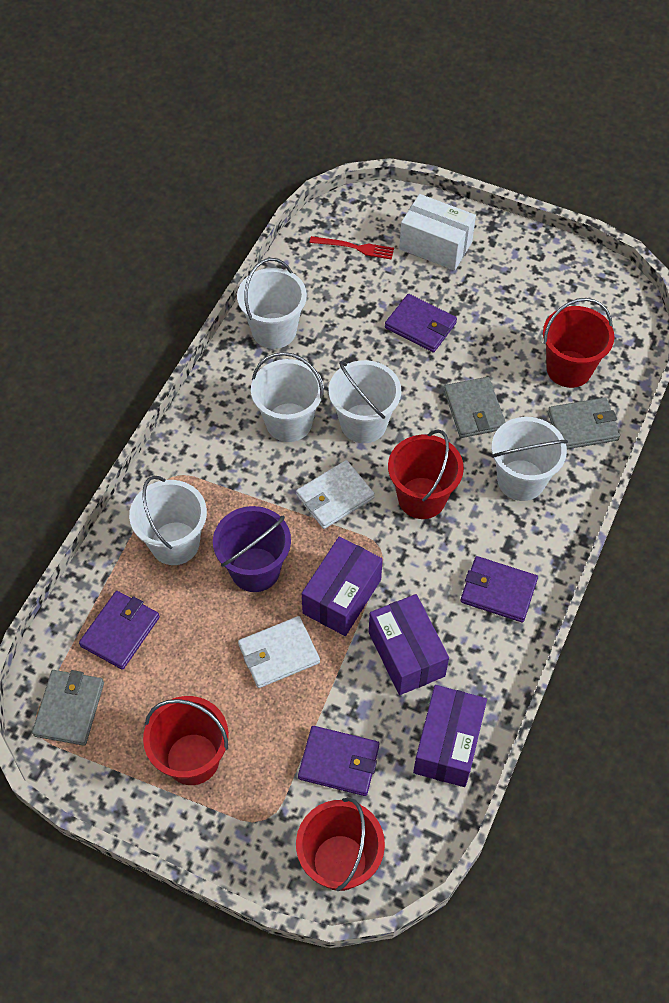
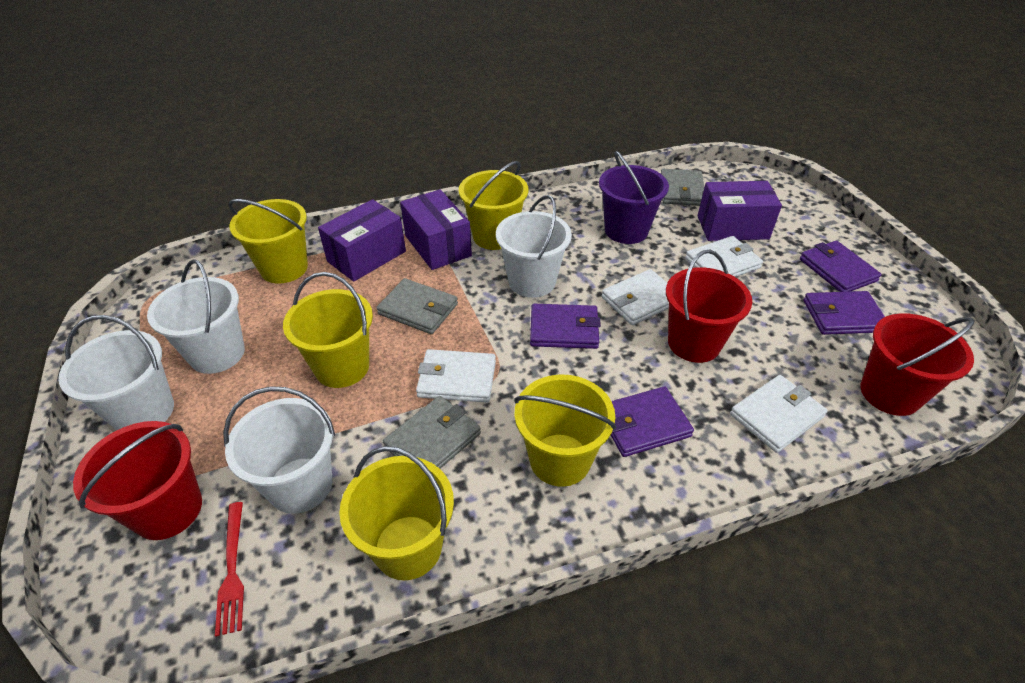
red bucket: [143,696,229,785] [296,797,385,891] [388,429,464,519] [543,298,614,388] = 4 -> [73,421,202,540] [666,250,752,363] [860,313,975,416] = 3
white box: [399,194,476,271] = 1 -> none = 0
white bucket: [129,476,207,565] [237,258,307,349] [251,352,324,442] [329,360,401,443] [491,417,568,501] = 5 -> [58,315,174,430] [147,259,245,374] [223,386,335,514] [496,195,572,298] = 4
white wallet: [238,616,320,688] [296,460,375,529] = 2 -> [416,349,496,403] [602,269,669,325] [685,236,763,277] [730,375,828,453] = 4
yellow bucket: none = 0 -> [229,199,308,284] [283,272,373,388] [339,446,454,580] [459,161,529,250] [514,375,616,487] = 5

